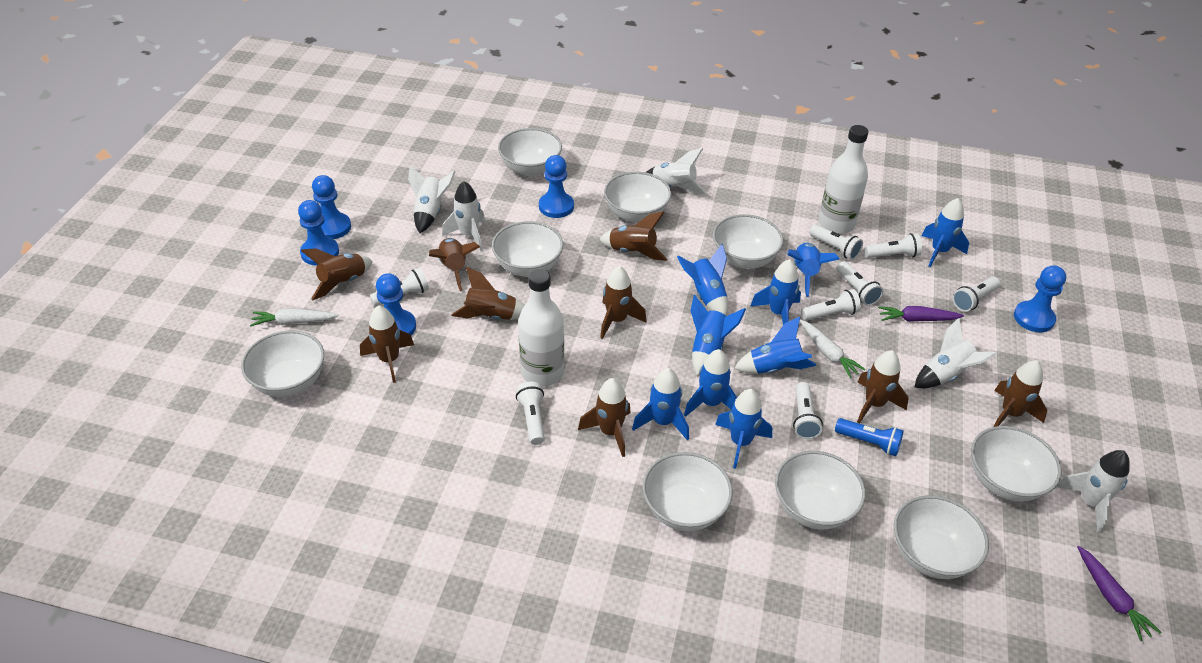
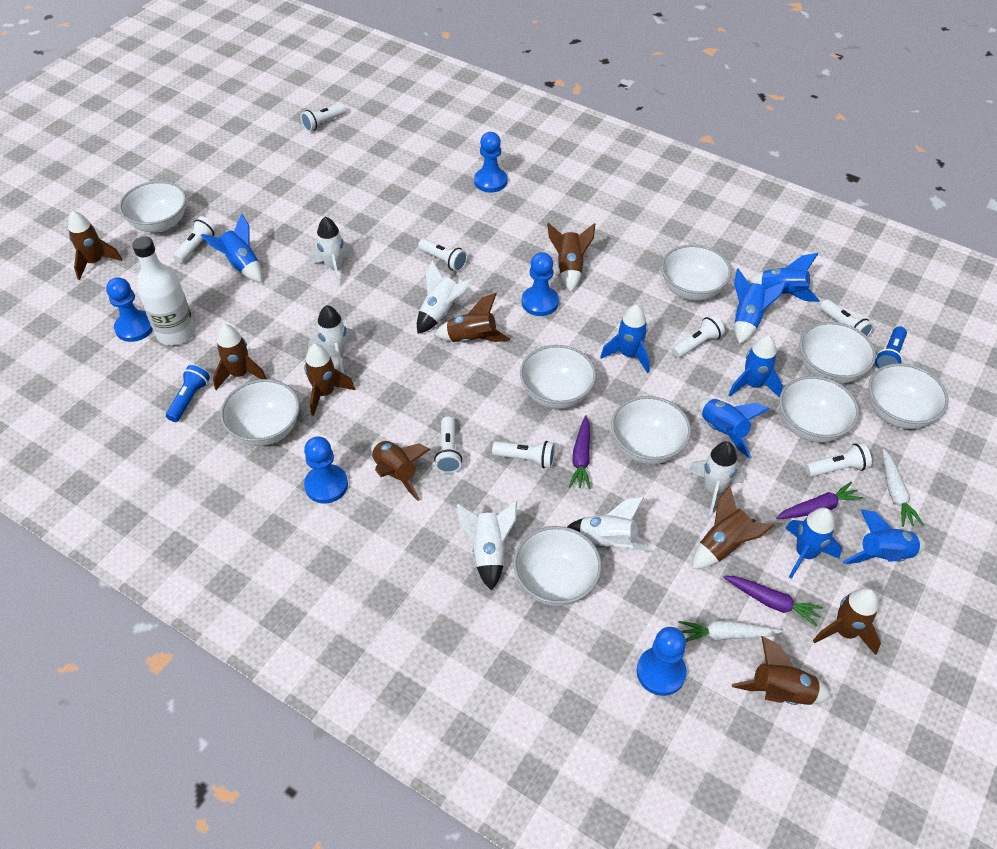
blue flashlight: [835,418,904,456] = 1 -> [166,365,210,422] [875,326,907,369] = 2
blue rocket: [632,368,689,441] [677,244,728,315] [684,349,737,417] [691,295,746,376] [715,389,772,469] [734,317,816,374] [750,259,801,325] [787,243,840,297] [922,198,969,267] = 9 -> [201,213,262,282] [600,304,650,373] [698,399,770,459] [728,335,783,398] [734,269,787,344] [748,253,820,302] [785,508,842,579] [843,509,926,564] = 8
purple carrot: [878,306,964,322] [1077,546,1161,641] = 2 -> [569,415,591,489] [723,576,823,627] [776,482,863,519] = 3
white bottle: [518,269,564,387] [818,125,869,234] = 2 -> [132,236,195,345] = 1
white rocket: [408,165,456,233] [442,181,485,251] [646,148,707,194] [914,318,997,388] [1056,450,1130,533] = 5 -> [308,305,358,374] [309,216,356,287] [417,260,473,334] [457,501,517,591] [567,497,652,552] [688,441,745,516] = 6

